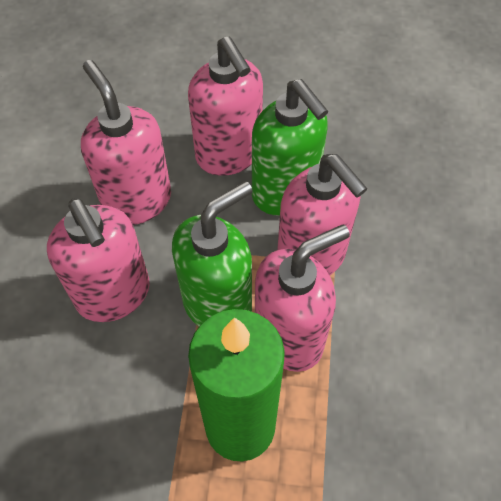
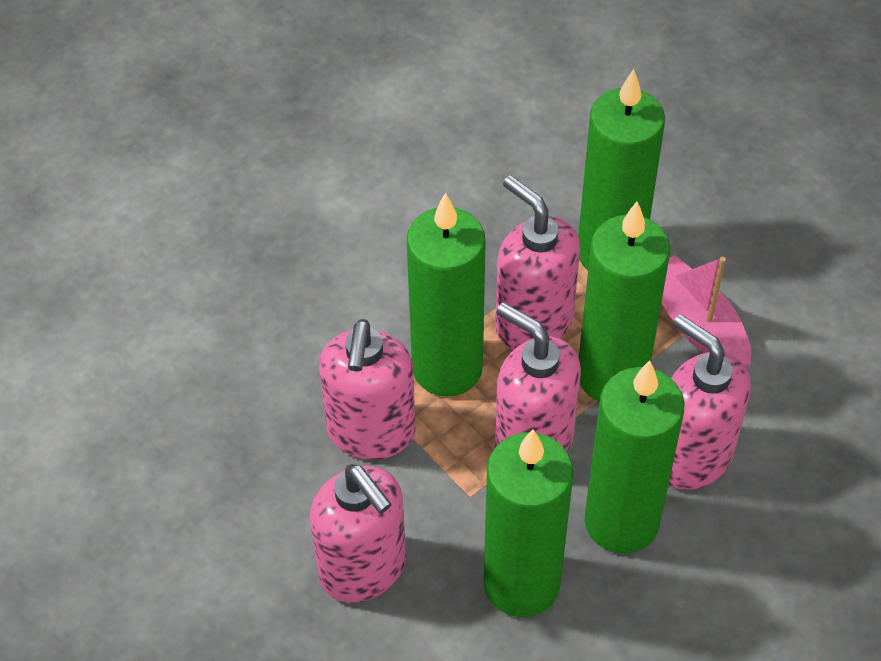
green candle: [188,309,285,461] = 1 -> [406,193,486,397] [484,429,573,617] [578,69,665,270] [579,201,670,402] [584,360,685,554] = 5
green soap dispenser: [172,181,253,327] [252,79,328,216] = 2 -> none = 0
pink boat: none = 0 -> [661,255,751,367] = 1

